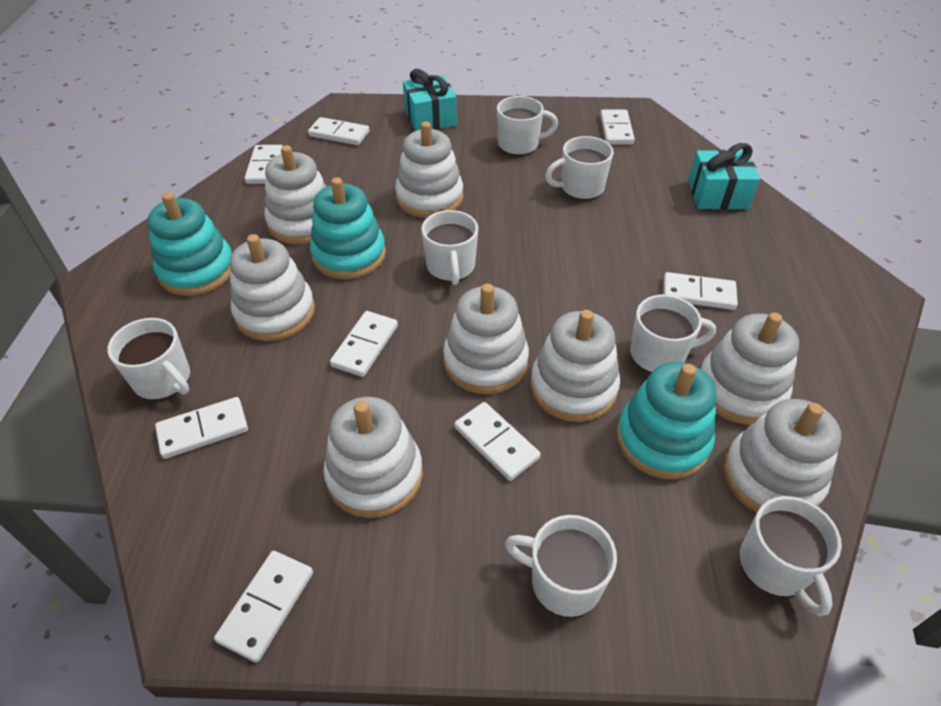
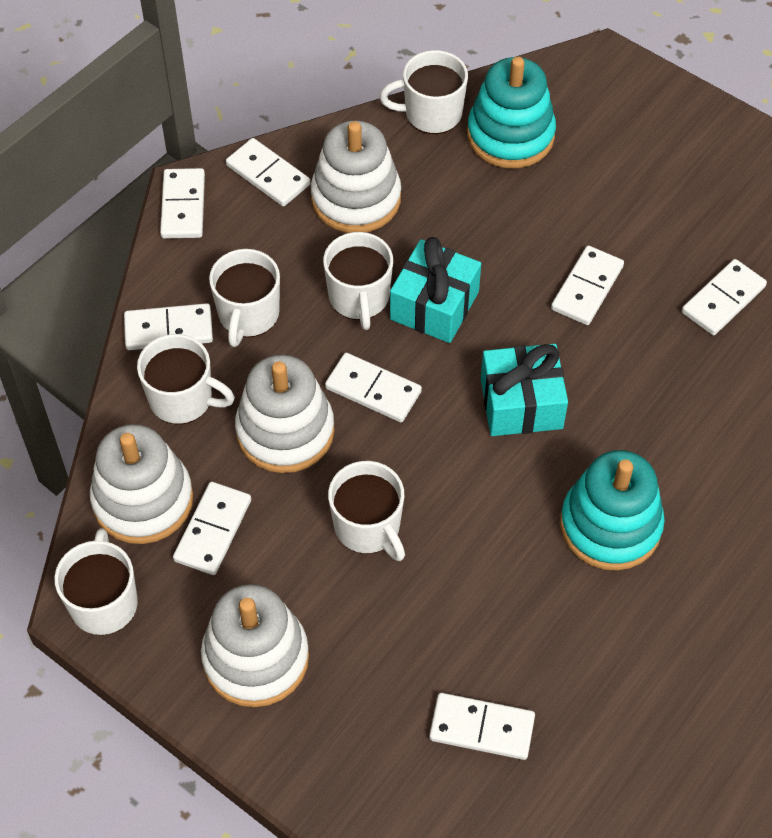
turquoise stacking toy: [147,193,232,296] [310,177,386,279] [616,362,716,479] = 3 -> [467,57,556,168] [560,450,665,571] = 2
white mug: [107,318,190,400] [421,210,478,285] [497,96,558,156] [505,515,617,617] [545,136,614,200] [630,295,716,373] [740,496,842,616] = 7 -> [55,528,138,635] [137,334,235,424] [209,249,280,347] [323,232,393,330] [328,461,405,561] [380,50,468,134] = 6
white stacking toy: [230,234,315,341] [264,145,327,244] [323,397,423,518] [395,122,463,218] [443,284,529,394] [530,310,620,422] [700,312,799,425] [724,399,841,512] = 8 -> [90,424,193,544] [201,584,309,707] [235,355,334,473] [311,120,401,233] = 4

